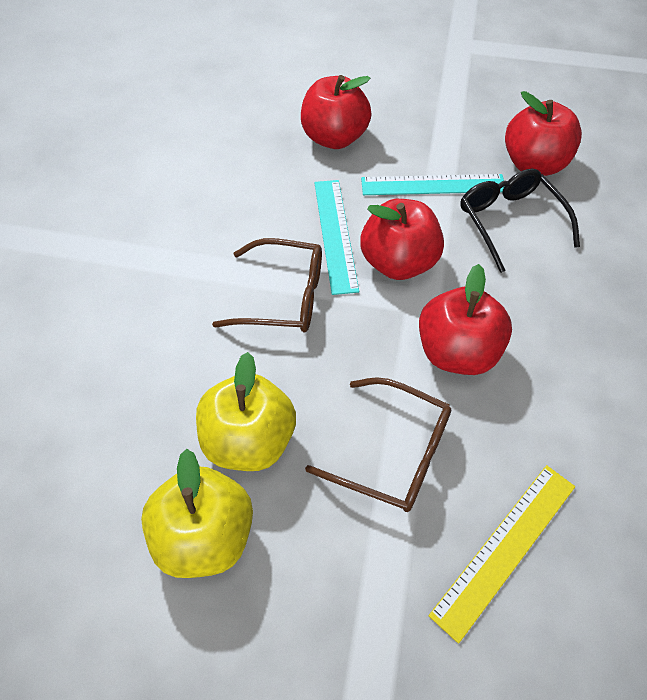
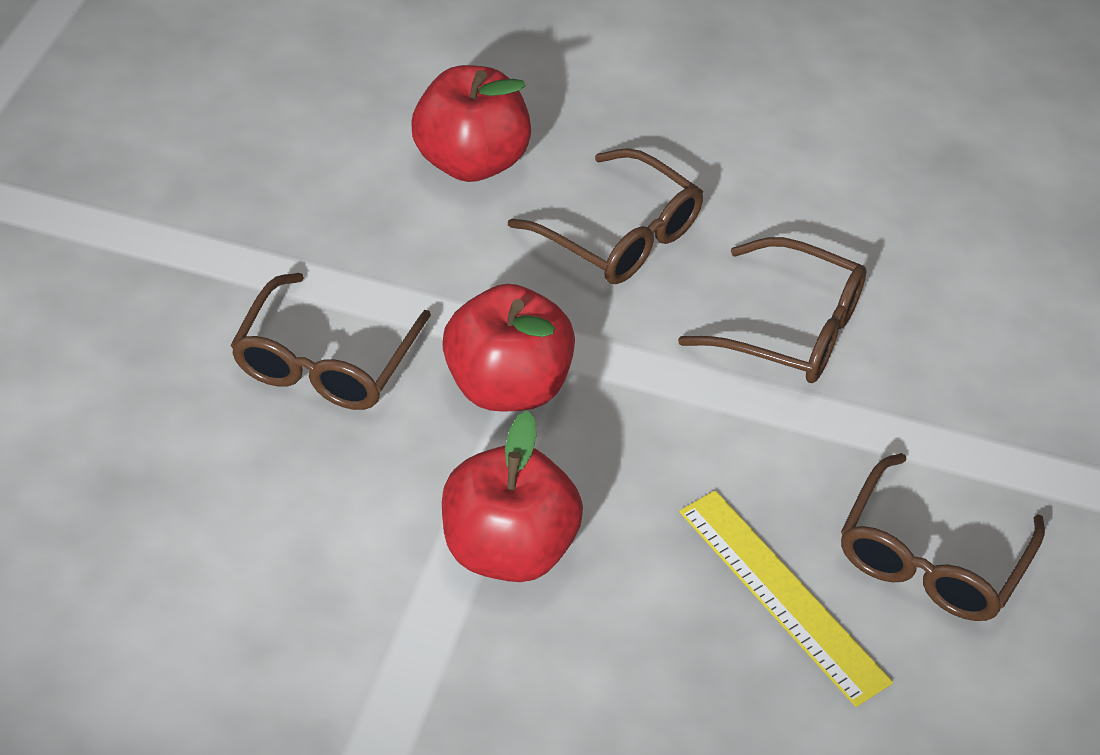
black glasses: [460,169,580,273] = 1 -> none = 0
brown glasses: [212,238,322,332] [305,377,451,512] = 2 -> [230,273,431,410] [508,148,703,284] [678,237,866,383] [841,453,1045,621] = 4
red apple: [301,75,371,149] [360,199,444,280] [419,264,512,375] [505,91,582,176] = 4 -> [411,65,531,182] [442,284,575,411] [442,411,583,582] = 3
turquoise ruler: [314,180,359,295] [361,174,504,195] = 2 -> none = 0
yellow apple: [141,449,253,578] [196,352,296,471] = 2 -> none = 0

